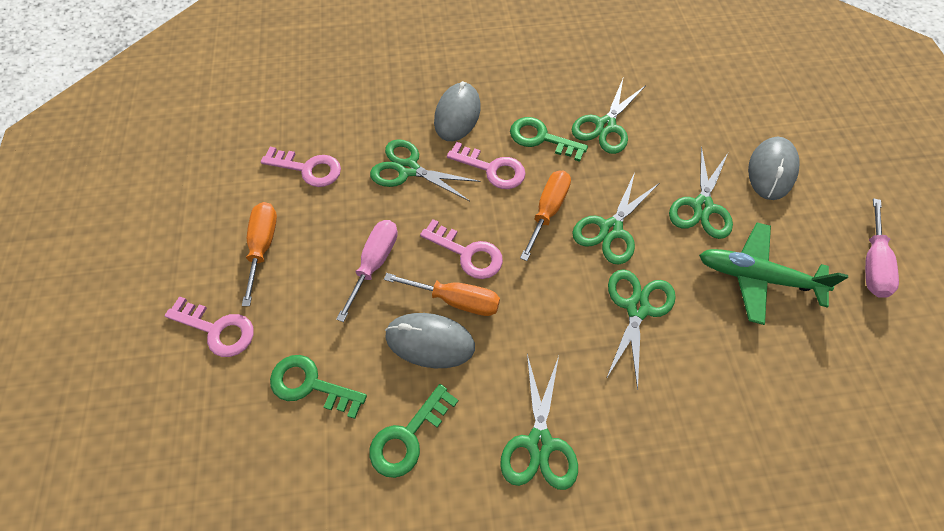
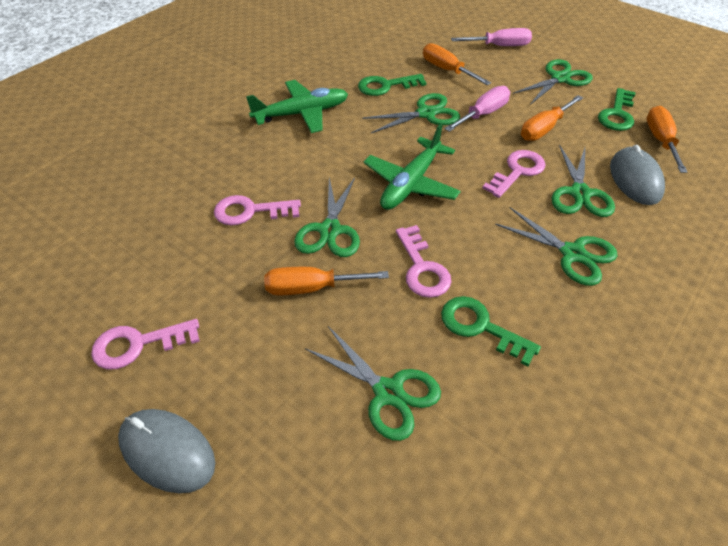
green plane: [699,223,848,325] = 1 -> [246,80,348,133] [364,124,461,210] = 2
grey mouse: [385,313,475,368] [434,81,481,141] [748,137,800,200] = 3 -> [118,409,215,493] [610,145,665,205] = 2
orange screwdriver: [242,202,277,306] [384,273,500,316] [520,171,571,261] = 3 -> [264,267,389,295] [423,43,491,85] [521,95,583,141] [647,106,687,173] = 4

